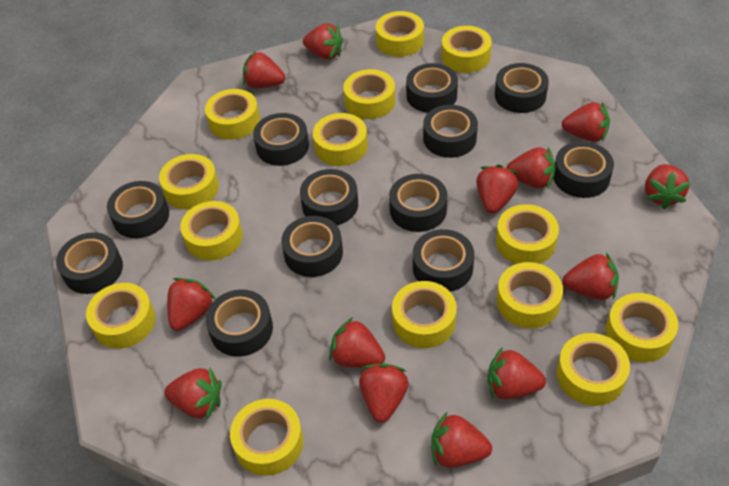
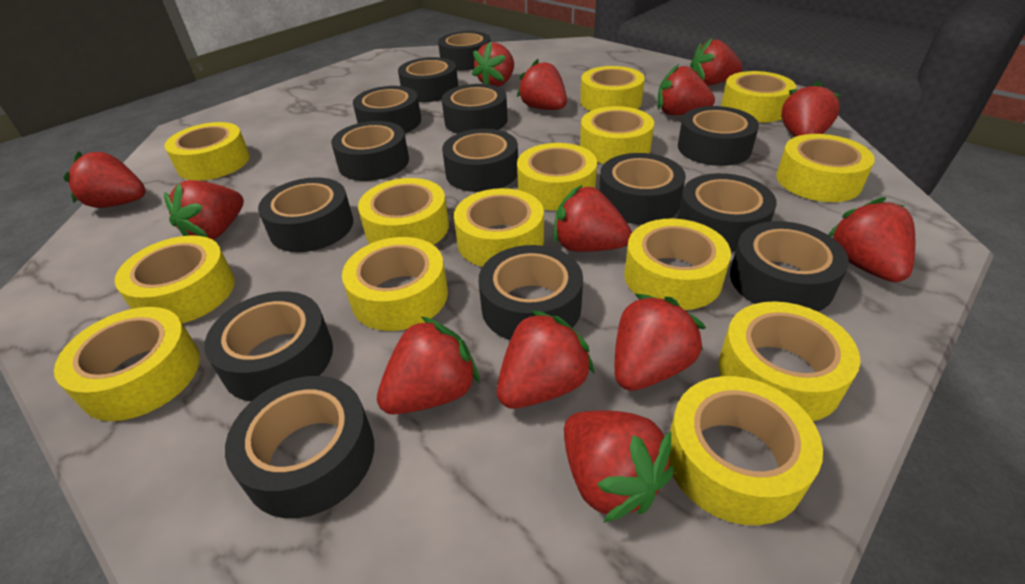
black tape: [56,232,123,294] [107,181,169,238] [206,289,273,357] [253,113,309,166] [281,216,343,277] [300,169,358,225] [389,174,447,232] [406,63,458,113] [413,229,474,292] [423,105,478,158] [495,63,549,113] [553,141,614,198] = 12 -> [204,291,333,402] [225,376,374,518] [258,177,353,252] [331,121,409,181] [353,86,421,133] [398,57,458,102] [438,31,491,70] [442,84,508,134] [442,129,518,192] [478,245,583,340] [599,153,686,225] [677,173,777,252] [678,106,759,166] [730,221,849,312] = 14

